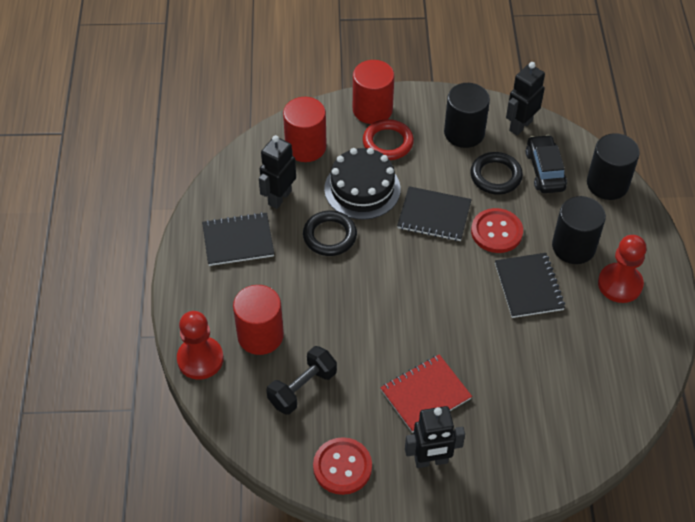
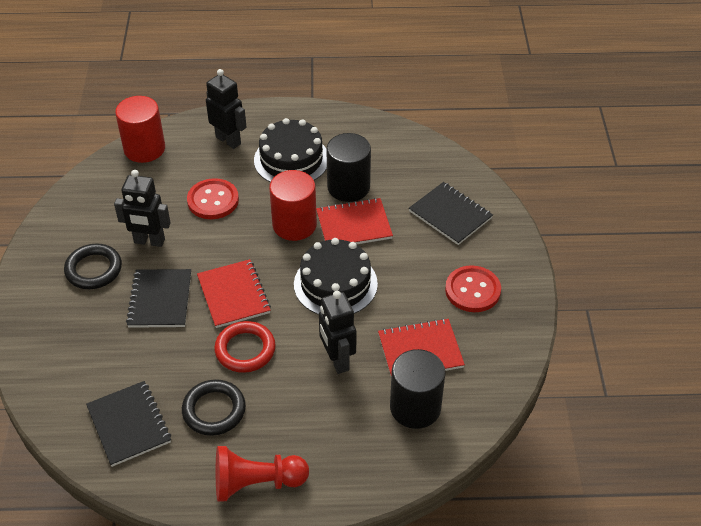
black cake: [324,148,401,219] = 1 -> [254,118,327,182] [294,238,378,315] = 2
black car: [526,135,567,193] = 1 -> none = 0
black cylinder: [444,83,490,148] [552,196,606,264] [587,133,640,200] = 3 -> [326,133,371,202] [390,349,445,429] = 2
black dumbbell: [266,346,337,415] = 1 -> none = 0
red cylinder: [233,285,284,355] [283,97,327,162] [353,60,394,124] = 3 -> [115,96,165,163] [269,170,317,241] = 2
red notebook: [380,354,472,433] = 1 -> [197,259,271,328] [316,198,393,244] [378,318,465,375] = 3
red pawn: [177,311,224,380] [598,235,647,303] = 2 -> [216,446,309,502] = 1

